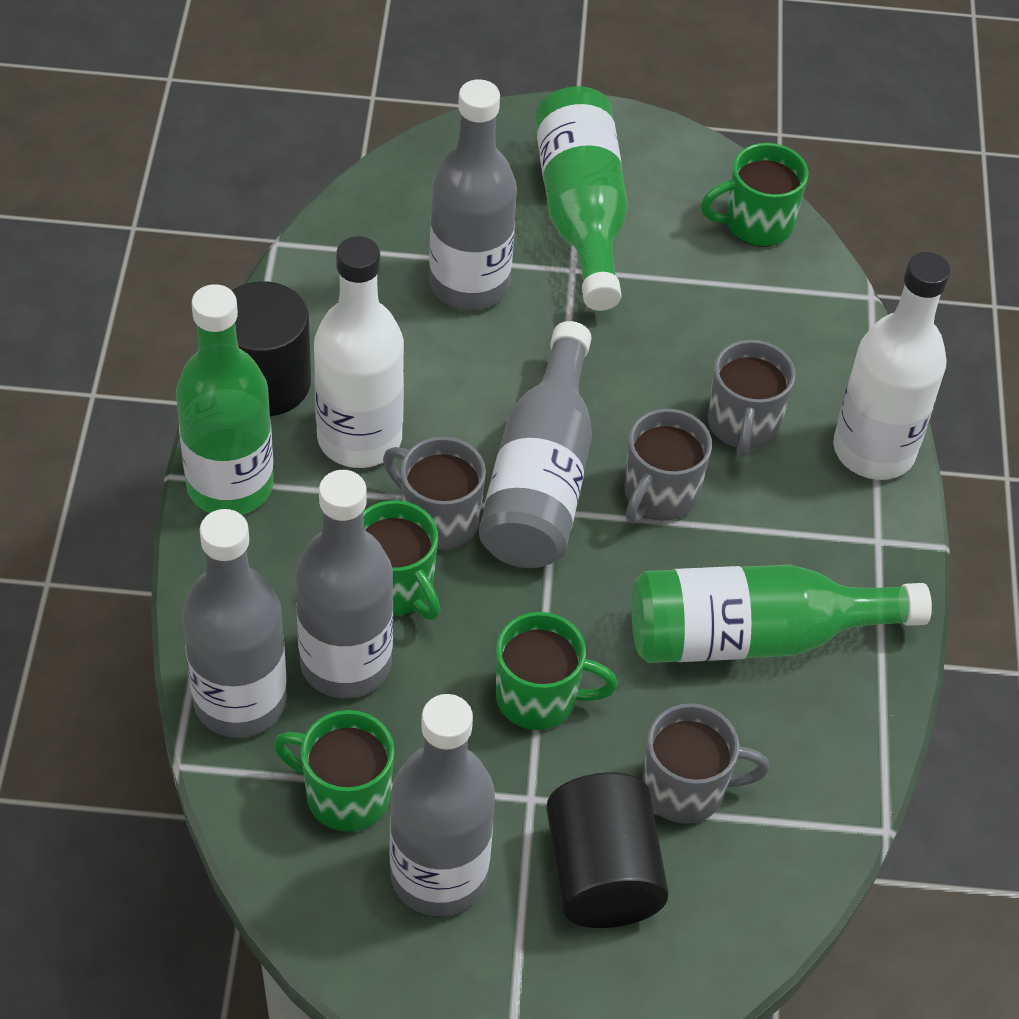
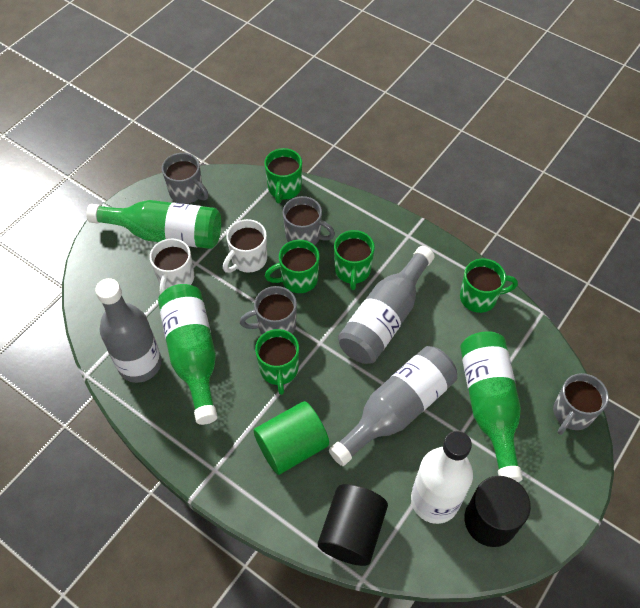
green cylinder: none = 0 -> [254,401,329,475] = 1
green mug: [273,710,395,832] [363,500,440,620] [496,612,618,730] [701,143,808,247] = 4 -> [255,329,299,395] [264,148,302,203] [265,240,320,293] [334,230,375,290] [460,258,518,313] = 5
grey bottle: [182,509,287,738] [296,470,393,698] [390,694,495,916] [429,79,517,310] [479,321,592,568] = 5 -> [95,278,162,383] [329,346,457,466] [338,246,435,364] = 3
white bottle: [314,236,404,468] [833,252,951,480] = 2 -> [411,431,473,524] = 1
white mug: none = 0 -> [150,238,194,295] [223,219,267,273] = 2

